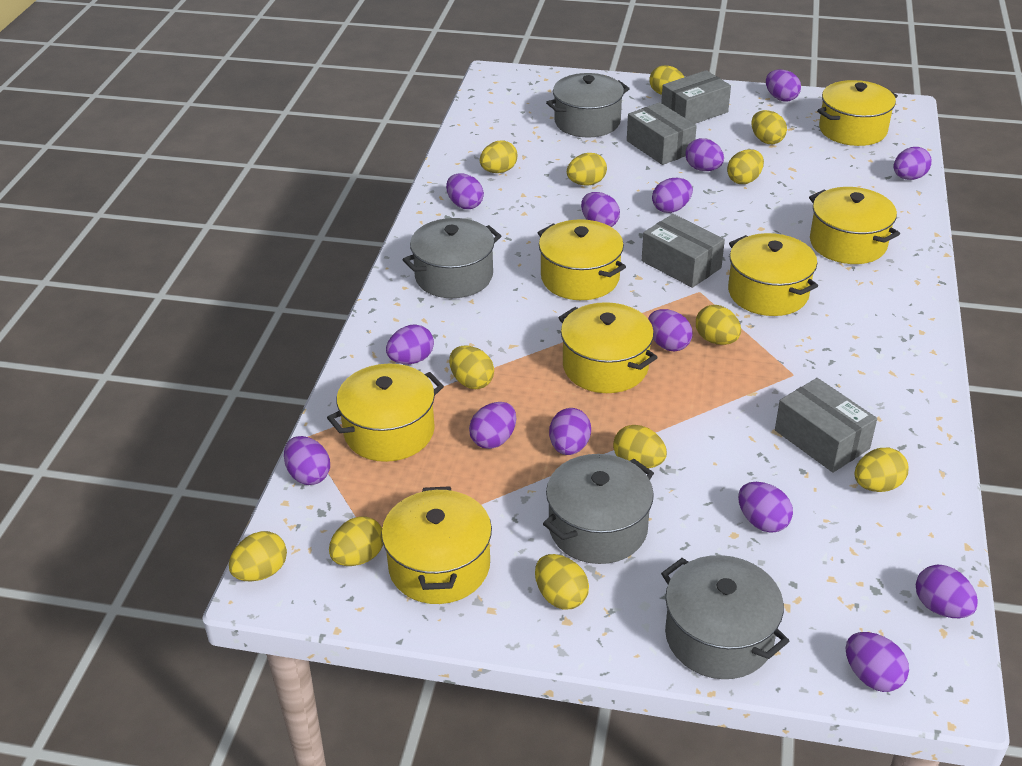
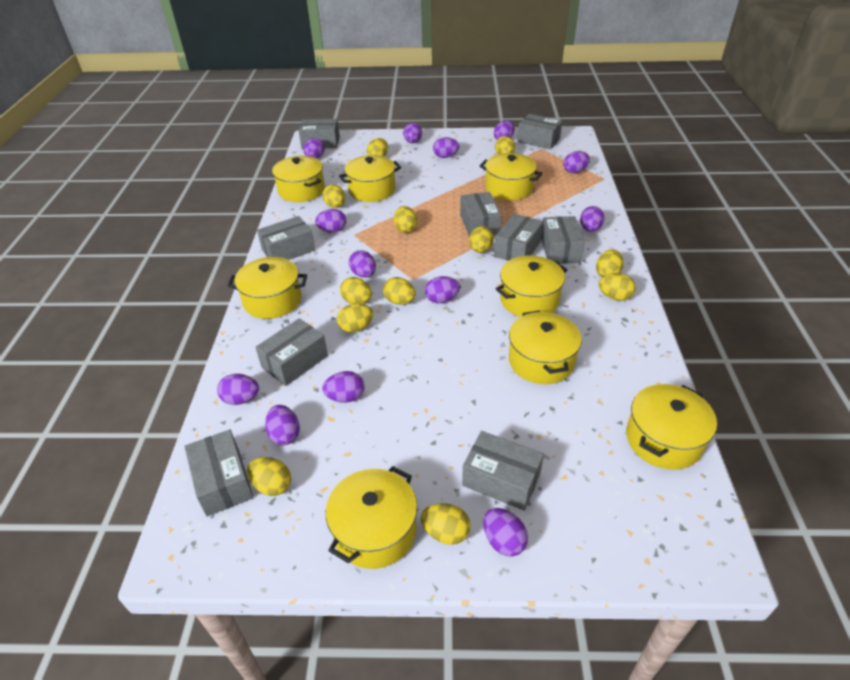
grey box: [627,102,697,165] [642,214,725,288] [661,70,731,124] [775,378,877,473] = 4 -> [184,429,254,517] [255,318,328,386] [257,216,315,260] [299,119,340,149] [460,192,502,237] [462,431,544,511] [494,213,543,261] [517,114,562,149] [541,216,585,264] = 9
grey pot: [402,218,501,298] [543,454,654,564] [546,73,630,137] [661,555,789,679] = 4 -> none = 0
purple egg: [284,436,330,485] [386,324,434,364] [446,173,484,209] [469,402,516,449] [549,408,591,455] [581,192,620,227] [648,309,692,352] [652,178,693,213] [685,138,724,171] [738,482,793,533] [766,69,801,101] [846,632,909,692] [894,147,932,180] [916,565,978,618] = 14 -> [217,374,259,405] [265,405,300,445] [303,138,325,158] [315,209,346,232] [322,371,364,403] [349,250,376,277] [403,123,422,143] [425,276,460,303] [433,137,459,158] [483,508,528,557] [494,121,514,140] [563,151,590,173] [580,206,604,232] = 13
yellow pot: [327,364,444,462] [381,486,492,604] [538,219,626,300] [558,302,658,393] [728,233,818,316] [809,187,900,264] [817,80,898,146] = 7 -> [228,257,307,319] [272,156,325,202] [326,466,417,569] [339,155,401,202] [479,153,542,200] [496,255,567,317] [509,310,582,384] [626,384,717,470] = 8

